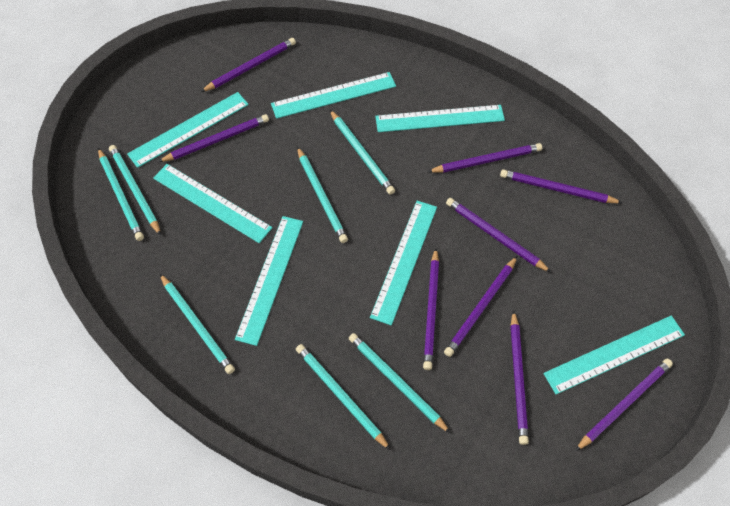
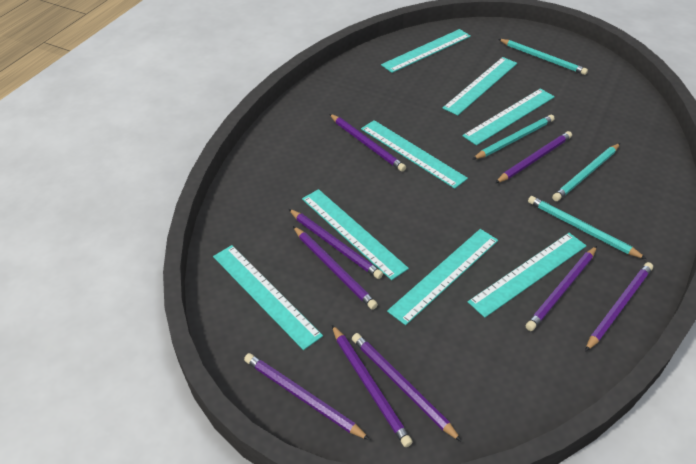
turquoise pencil: [98,148,144,241] [109,145,161,236] [160,274,235,374] [296,344,390,450] [297,147,348,243] [330,110,395,195] [348,333,451,434] = 7 -> [472,115,555,160] [498,39,588,75] [528,196,646,259] [552,143,620,201] = 4
turquoise ruler: [127,92,249,168] [153,164,273,243] [235,216,303,346] [271,72,396,119] [370,201,437,325] [375,105,505,132] [543,316,685,394] = 7 -> [213,245,323,350] [302,189,409,280] [361,120,468,189] [381,29,471,73] [387,229,498,325] [443,57,517,116] [462,88,555,145] [468,233,587,318] = 8

